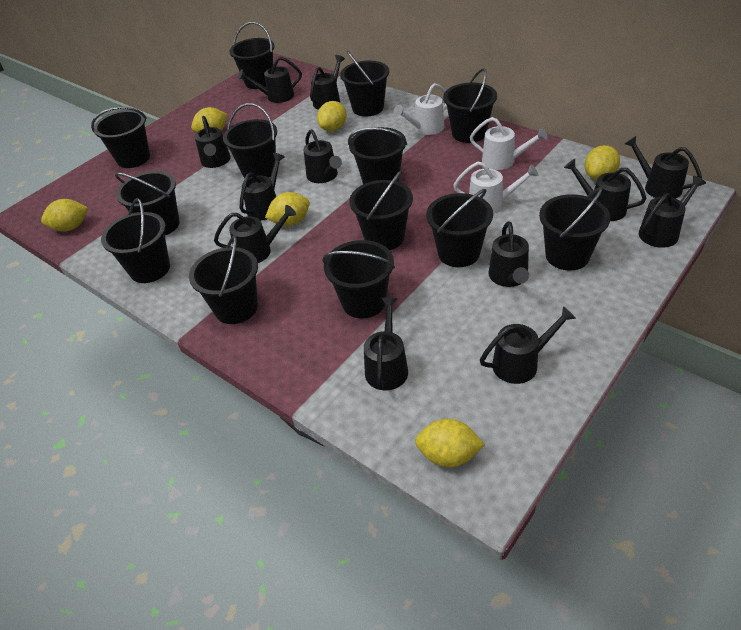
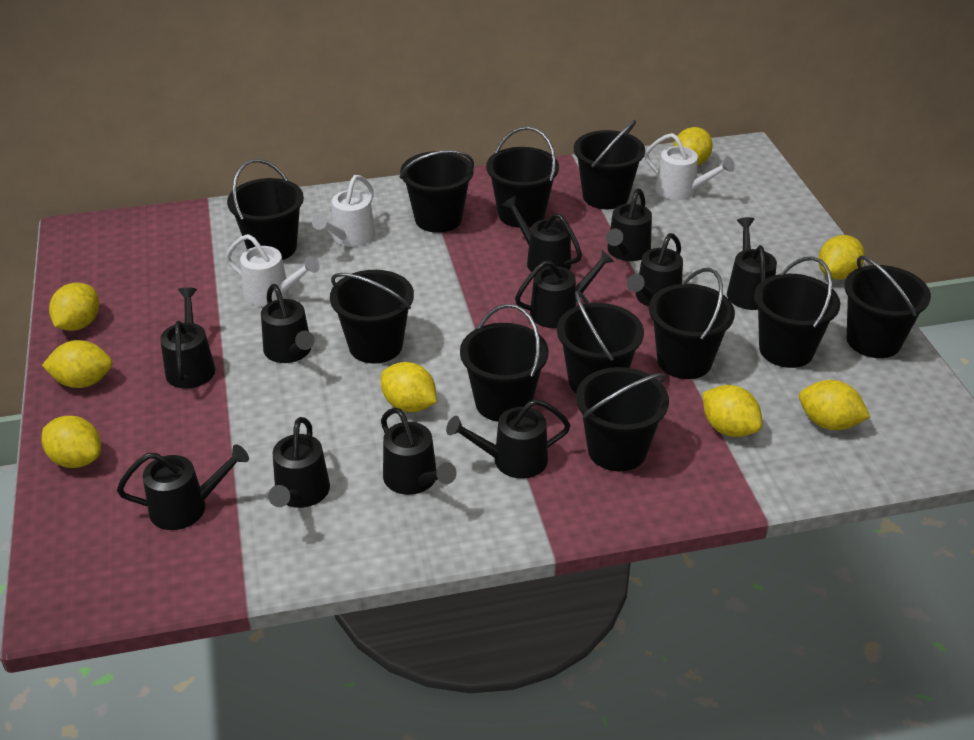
black bucket: [91,107,150,168] [101,198,170,283] [115,171,179,235] [189,235,258,324] [223,103,277,178] [229,22,275,89] [322,240,395,319] [340,51,389,116] [348,127,407,184] [349,171,413,250] [426,189,493,267] [443,68,497,143] [539,187,610,270] = 13 -> [227,159,304,260] [330,270,414,364] [400,150,474,233] [460,304,548,422] [486,127,559,228] [557,291,644,393] [574,120,645,209] [576,367,669,471] [649,268,735,379] [754,256,840,368] [844,256,931,358] = 11
black watering can: [195,116,230,168] [214,205,296,263] [238,56,302,103] [240,153,285,221] [304,129,342,183] [310,55,345,110] [364,298,408,390] [480,306,576,384] [489,221,529,287] [564,158,647,221] [625,136,702,199] [639,176,706,248] = 12 -> [117,444,249,530] [160,287,215,389] [261,284,314,363] [268,417,330,508] [381,407,456,495] [446,399,571,479] [502,195,582,272] [515,250,615,328] [606,188,652,261] [627,233,683,307] [727,217,777,310] = 11
yellow lemon: [41,199,88,231] [191,107,228,133] [265,192,310,226] [317,101,347,131] [415,419,485,467] [585,145,620,180] = 6 -> [41,416,101,468] [42,340,113,388] [49,283,99,331] [381,362,437,412] [674,127,713,166] [703,385,762,437] [799,380,870,430] [819,235,865,280] = 8

